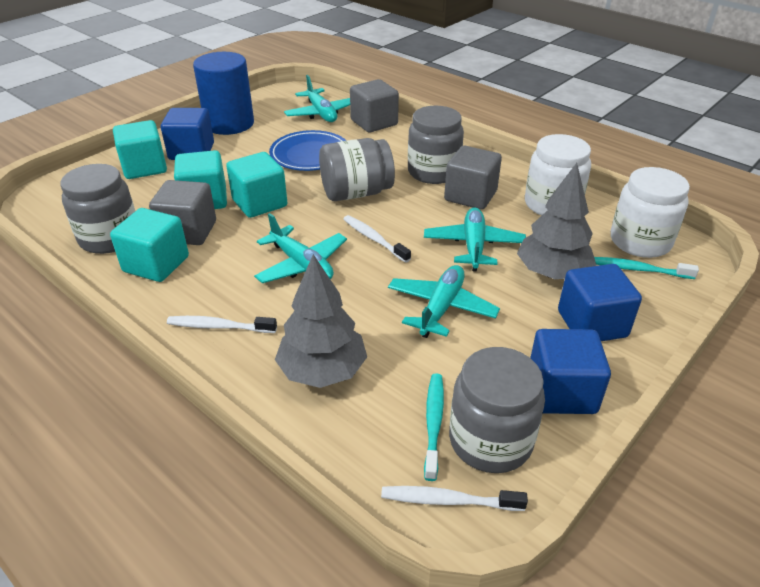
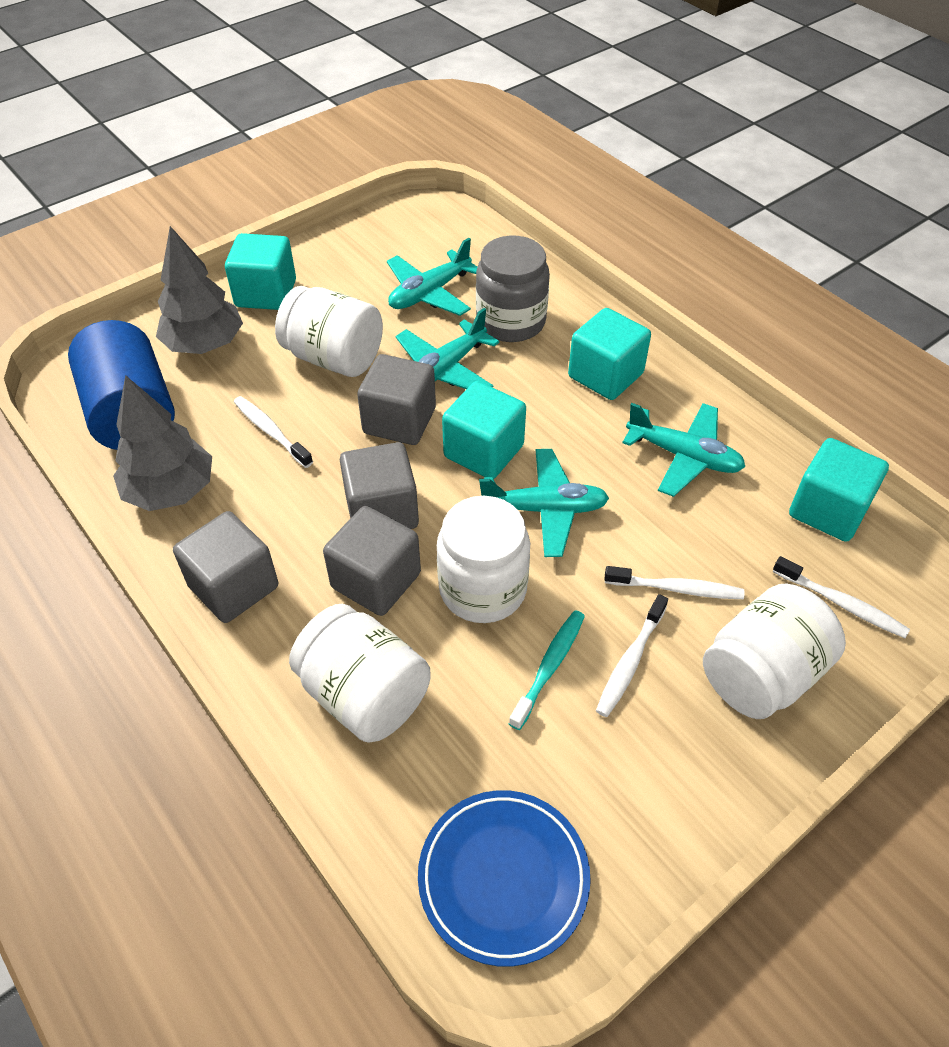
blue cube: [161,108,214,160] [530,329,611,414] [558,264,642,341] = 3 -> none = 0
grey cube: [149,180,216,245] [350,79,399,132] [444,146,502,210] = 3 -> [173,511,278,623] [323,506,421,616] [340,442,419,529] [357,354,436,445] = 4
grey jar: [60,164,135,254] [319,138,395,201] [408,106,464,184] [449,347,545,473] = 4 -> [476,236,550,342] = 1
turquoise toothbrush: [424,373,444,481] [594,257,699,279] = 2 -> [509,610,585,730] = 1
white jar: [525,134,591,216] [611,167,690,258] = 2 -> [275,286,383,377] [289,604,431,743] [437,496,530,623] [703,584,846,719] = 4
white toothbrush: [167,316,277,333] [343,215,411,263] [381,486,528,511] = 3 -> [234,396,313,468] [596,594,668,717] [604,566,745,599] [773,556,910,638] = 4

